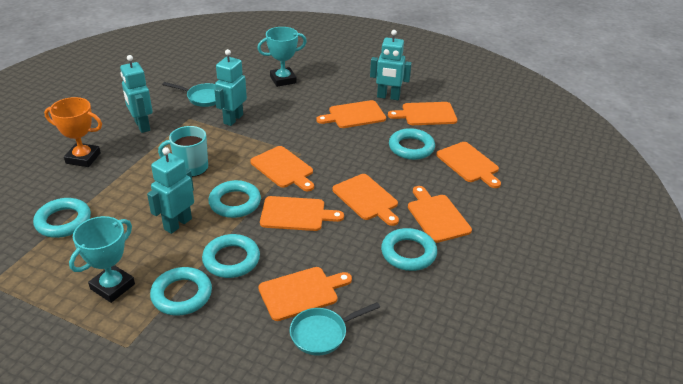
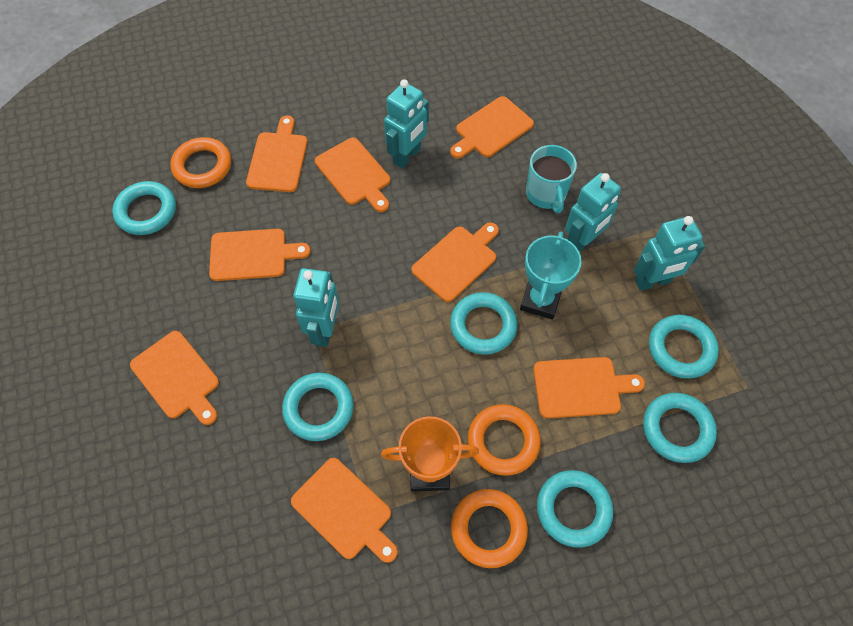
orange ring: none = 0 -> [171,137,231,188] [451,489,528,568] [468,404,541,476] = 3
turquoise pan: [162,82,216,107] [290,302,380,355] = 2 -> none = 0
turquoise trophy: [69,216,135,303] [257,27,307,87] = 2 -> [520,232,582,320] = 1

